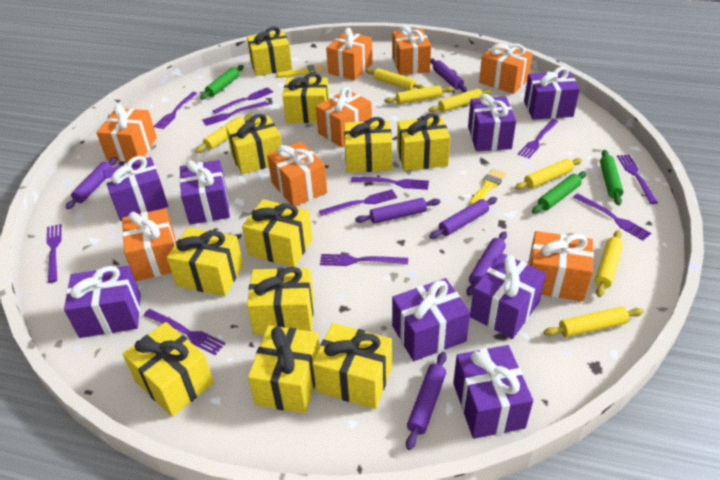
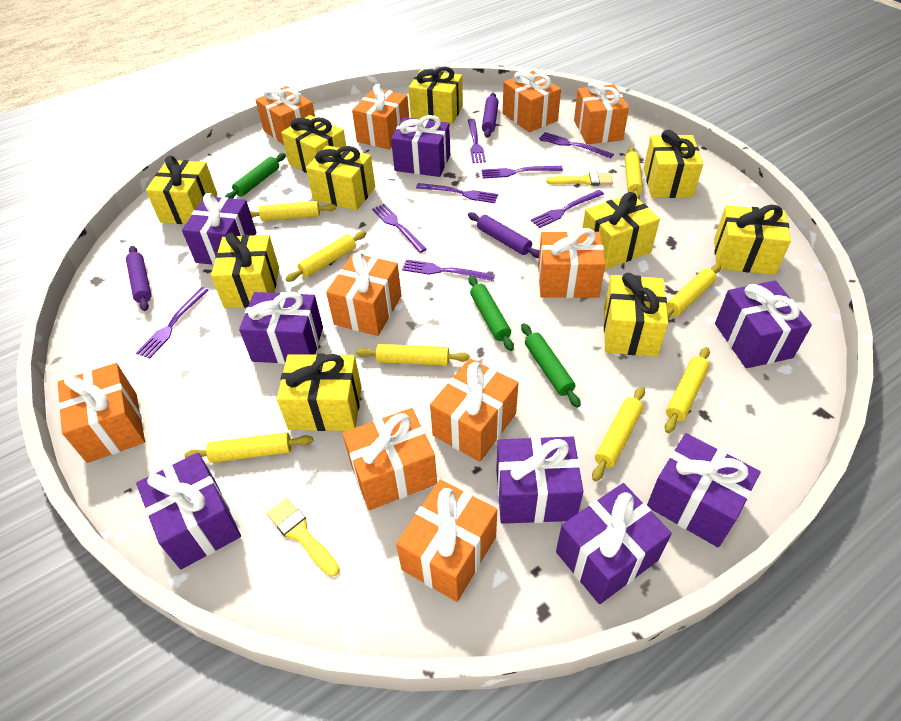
orange gift: [96,104,157,162] [122,208,176,281] [267,141,327,206] [316,87,372,147] [326,28,373,80] [392,25,431,75] [479,43,533,94] [528,231,594,301] = 8 -> [58,363,145,463] [255,86,315,145] [326,252,402,336] [342,408,437,510] [352,84,409,150] [396,480,497,602] [430,358,518,462] [503,71,561,132] [538,228,606,298] [574,81,629,144] = 10
purple fork: [46,224,62,283] [144,309,226,355] [154,92,198,129] [202,101,268,126] [212,87,273,114] [319,189,397,216] [320,254,408,266] [351,177,429,190] [518,119,558,159] [573,193,651,241] [617,154,658,204] = 11 -> [136,287,209,359] [372,204,427,253] [402,259,495,281] [416,183,498,203] [468,119,486,163] [482,166,563,178] [531,190,604,228] [539,132,614,158] = 8
purple rolling pin: [66,157,117,209] [355,198,440,224] [406,352,447,450] [429,197,497,239] [430,58,467,92] [466,231,507,296] = 6 -> [126,246,151,311] [468,212,539,258] [482,93,498,138] = 3
yellow gift: [123,322,214,417] [167,227,243,296] [226,114,282,174] [242,199,312,267] [247,26,292,76] [247,267,314,335] [248,325,320,413] [282,73,329,123] [312,323,392,409] [344,117,392,173] [397,113,450,171] = 11 -> [146,156,217,224] [211,233,279,308] [277,354,362,431] [281,115,346,173] [306,145,375,211] [408,67,463,125] [583,192,660,269] [604,273,668,357] [644,130,703,198] [714,205,791,275] = 10
yellow rolling pin: [195,114,252,153] [365,68,425,90] [384,85,454,104] [429,89,492,112] [515,158,582,190] [543,307,644,337] [595,230,623,297] = 7 -> [185,432,313,463] [250,201,336,221] [286,231,366,282] [356,344,470,366] [592,387,645,481] [625,147,643,199] [665,347,710,433] [666,264,721,319] = 8

